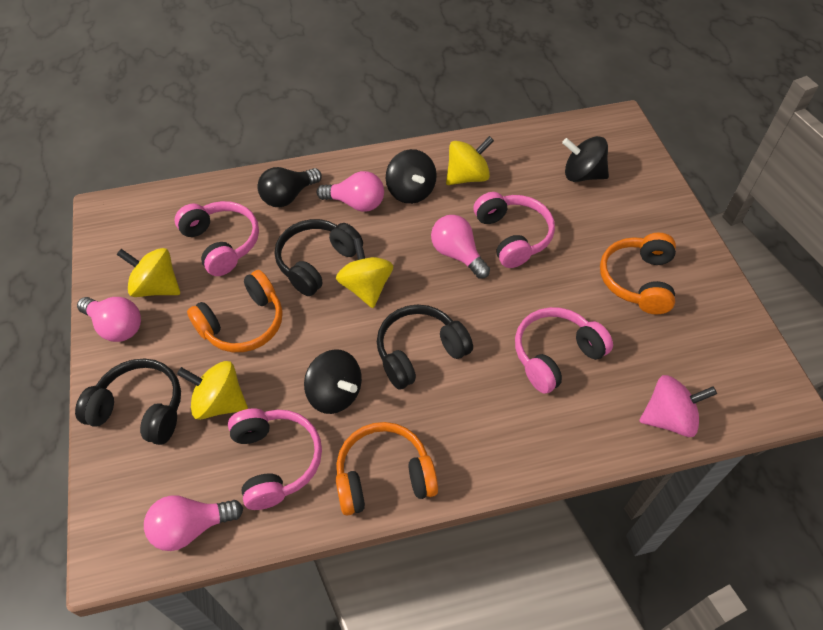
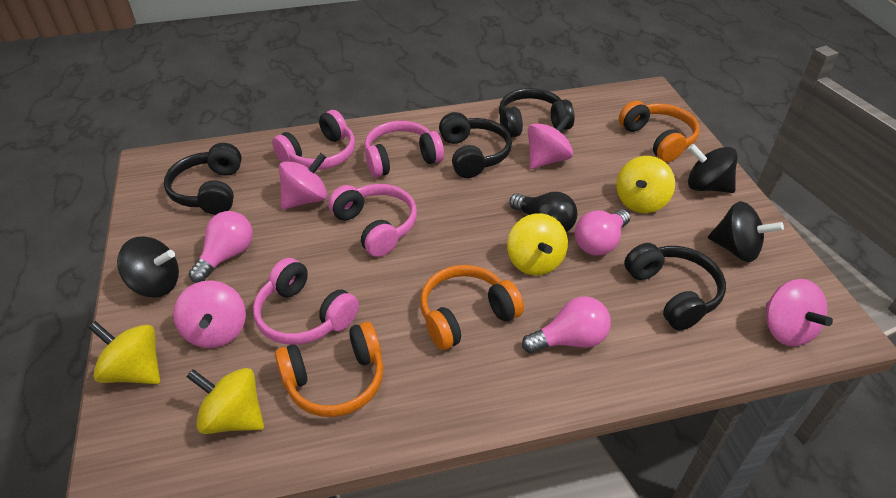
black headphones: [75,359,181,445] [275,219,363,296] [377,305,473,390] = 3 -> [164,143,242,215] [439,112,512,178] [499,88,574,137] [624,243,726,330] = 4
pink light bulb: [77,297,141,342] [144,495,243,551] [317,171,384,212] [431,215,490,279] = 4 -> [189,211,253,283] [522,296,611,353] [575,209,630,255] = 3
pink spinning top: [639,375,717,437] = 1 -> [173,280,246,348] [279,153,328,210] [528,114,573,169] [766,279,833,347] = 4

